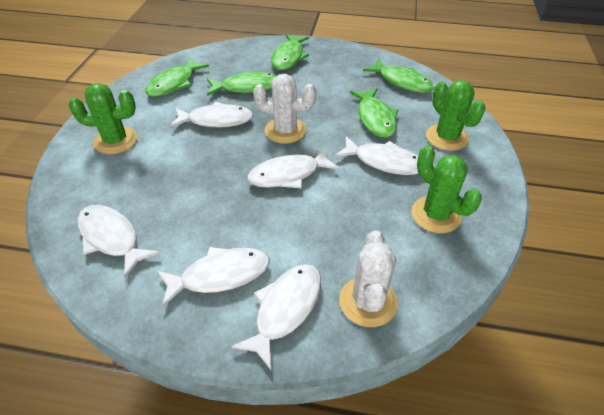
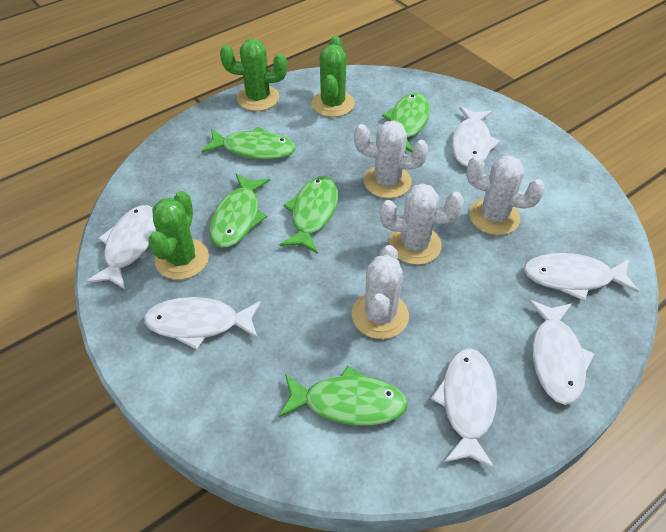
white cactus: [253,74,316,144] [339,230,398,327] = 2 -> [352,245,409,339] [354,121,428,198] [380,183,464,265] [466,156,545,235] = 4

